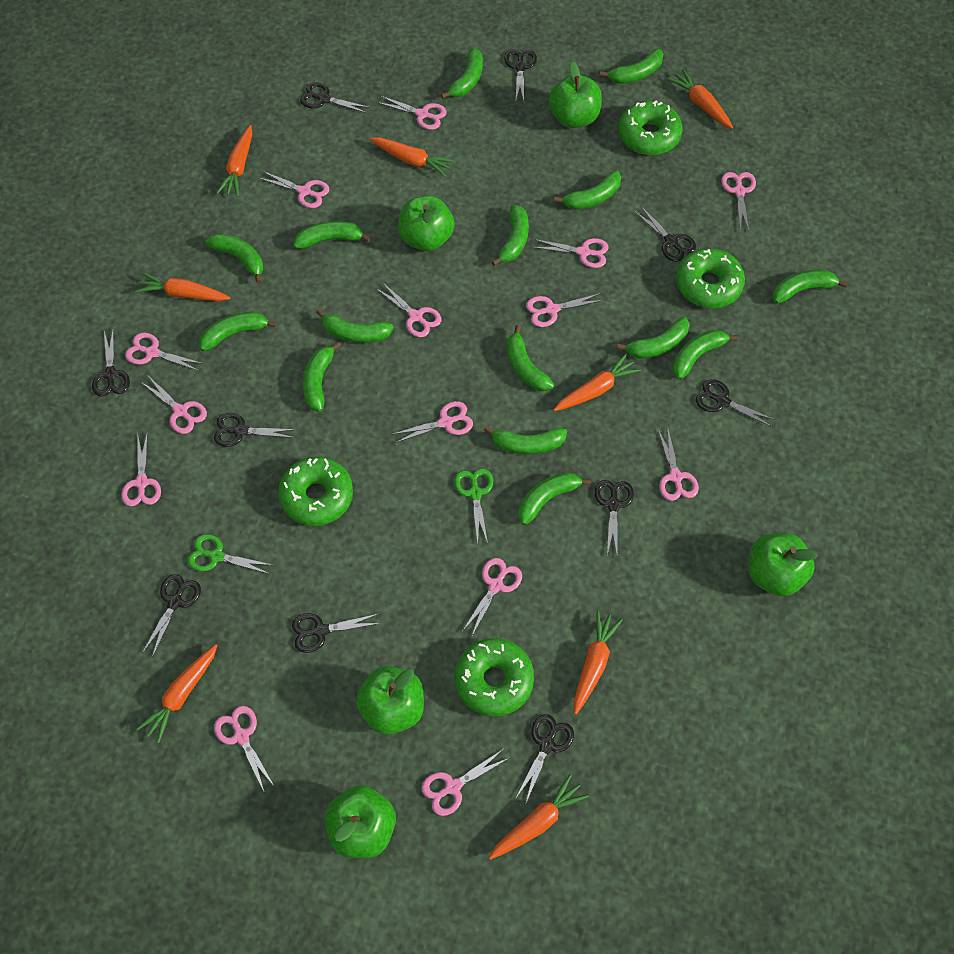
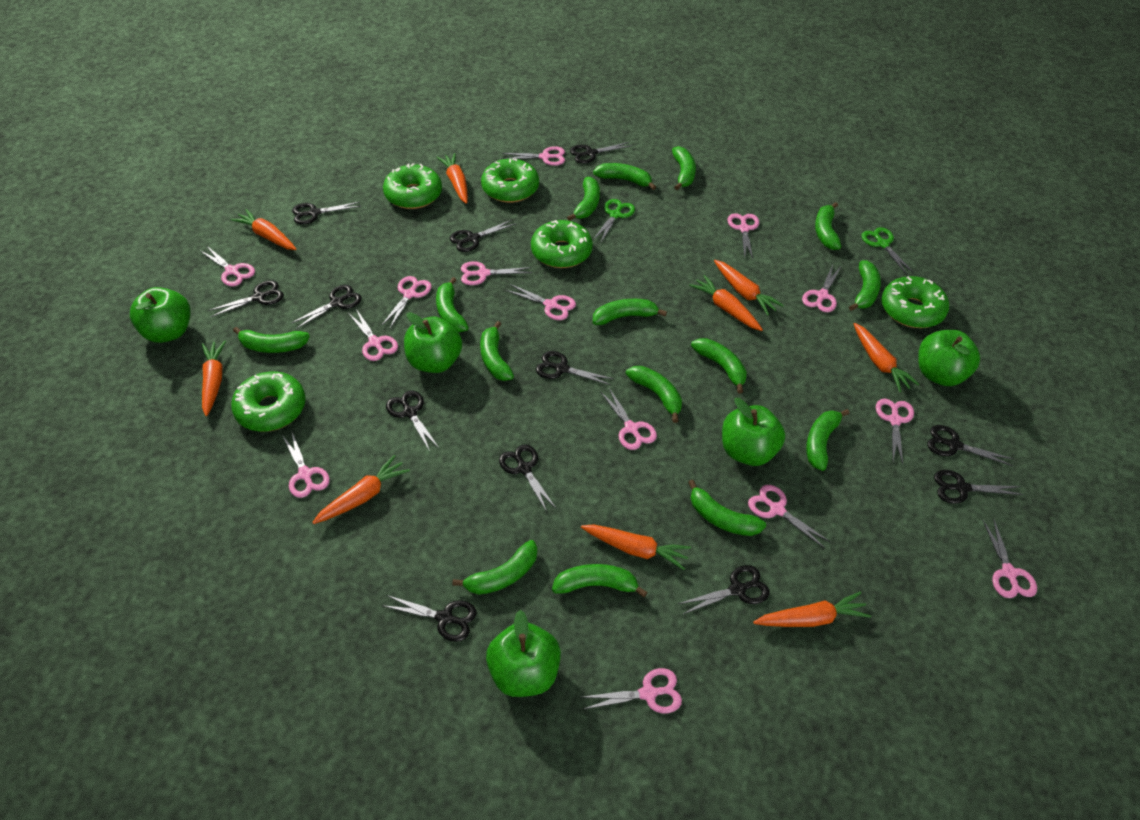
black scissors: [92,331,130,397] [143,574,201,657] [214,413,297,447] [292,613,381,653] [300,82,371,113] [504,49,537,101] [516,714,574,805] [594,480,634,555] [634,206,696,262] [696,379,776,427] = 10 -> [208,280,284,317] [292,202,361,225] [292,285,362,329] [382,595,477,642] [386,390,439,451] [450,220,516,252] [499,444,556,512] [536,351,614,385] [570,142,633,164] [678,565,770,614] [927,425,1013,466] [934,470,1024,504] = 12
green donut: [278,457,353,526] [455,638,534,717] [618,100,683,155] [676,248,745,308] = 4 -> [231,371,306,432] [383,163,442,209] [481,158,539,203] [531,220,593,268] [881,276,949,328] = 5
orange carrot: [135,273,231,301] [137,644,218,743] [217,125,253,197] [370,137,455,177] [489,774,589,860] [554,353,641,411] [574,611,623,715] [667,69,733,129] = 8 -> [202,341,226,416] [231,209,297,250] [312,455,410,524] [436,153,468,204] [581,524,691,570] [689,275,763,331] [714,260,784,315] [753,592,871,627] [854,323,920,392] = 9

